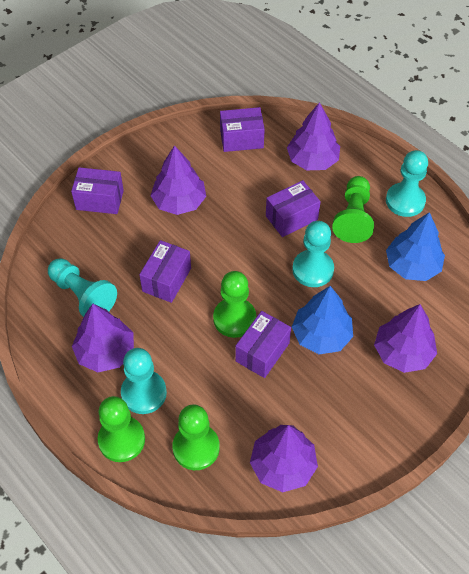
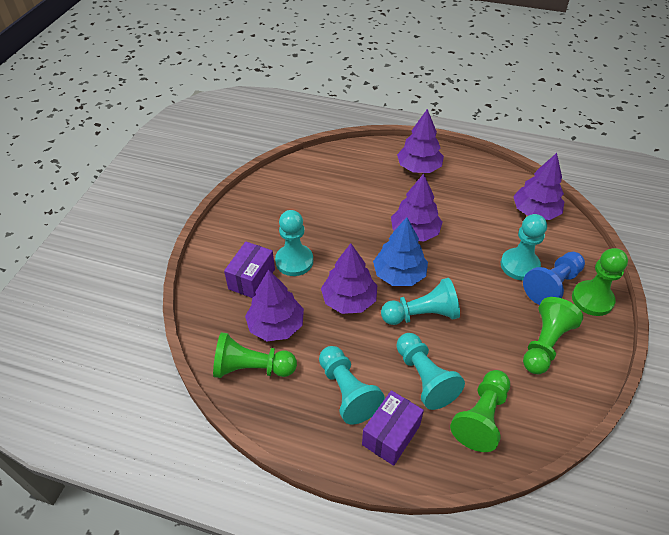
blue pawn: none = 0 -> [523,252,585,305] = 1
blue tree: [292,286,353,354] [386,212,445,281] = 2 -> [373,217,428,286] = 1
purple box: [71,167,124,214] [139,240,191,303] [220,107,265,152] [235,311,291,378] [266,180,321,237] = 5 -> [224,242,275,298] [362,390,424,466] = 2
turquoise pawn: [48,258,117,317] [121,348,167,414] [292,221,334,287] [386,150,428,217] = 4 -> [275,210,313,276] [319,346,385,424] [381,278,460,325] [397,333,465,410] [501,214,547,281] = 5

